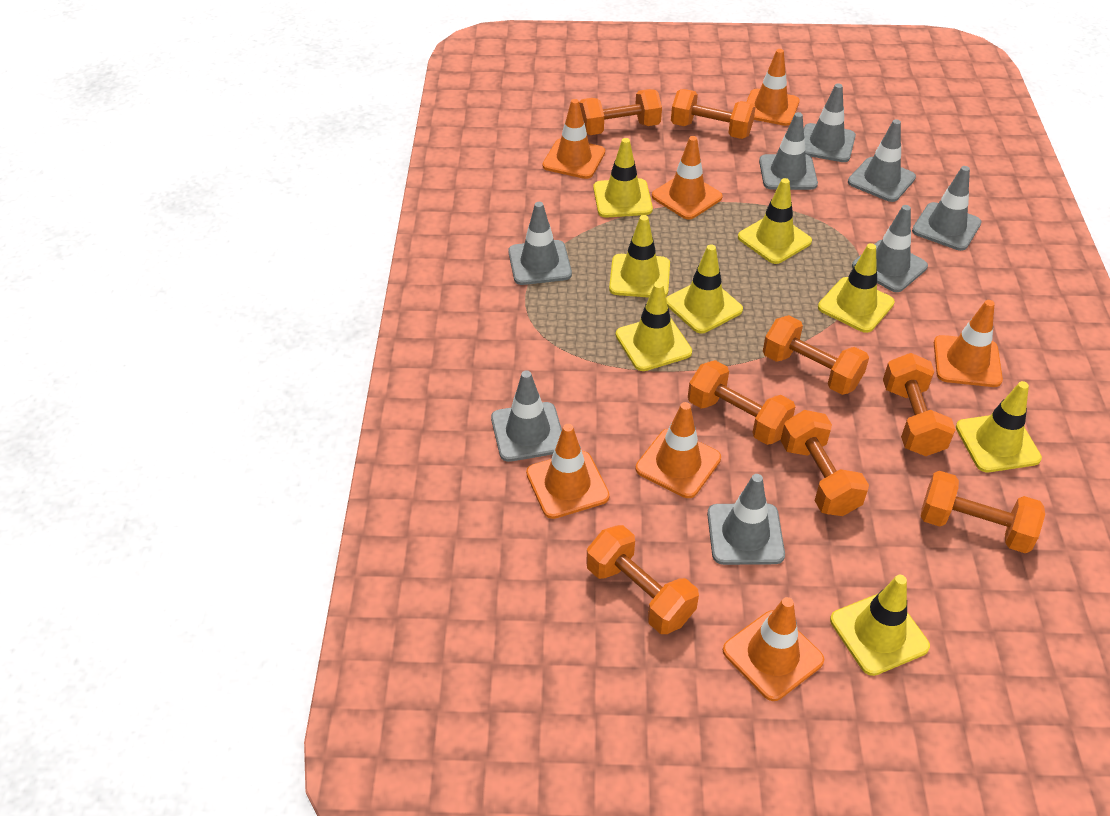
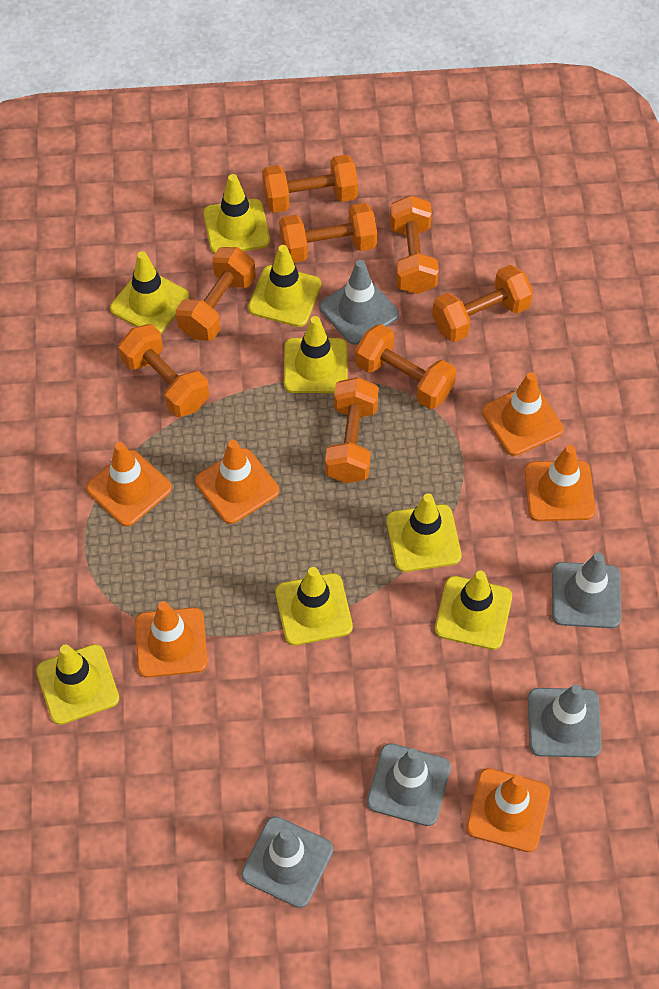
grey traffic cone: [491,370,562,462] [508,202,572,285] [707,474,785,565] [759,112,818,190] [804,84,856,162] [848,119,916,202] [852,205,928,292] [912,166,982,251] = 8 -> [241,816,333,908] [319,260,399,345] [367,743,451,826] [528,684,602,758] [552,552,621,628] = 5
orange traffic cone: [526,424,610,519] [542,99,605,179] [636,402,721,498] [652,136,723,220] [723,597,824,701] [746,49,800,126] [934,300,1003,387] = 7 -> [86,442,172,526] [135,601,208,678] [195,440,279,524] [466,768,550,852] [482,372,564,456] [525,445,595,521] = 6

